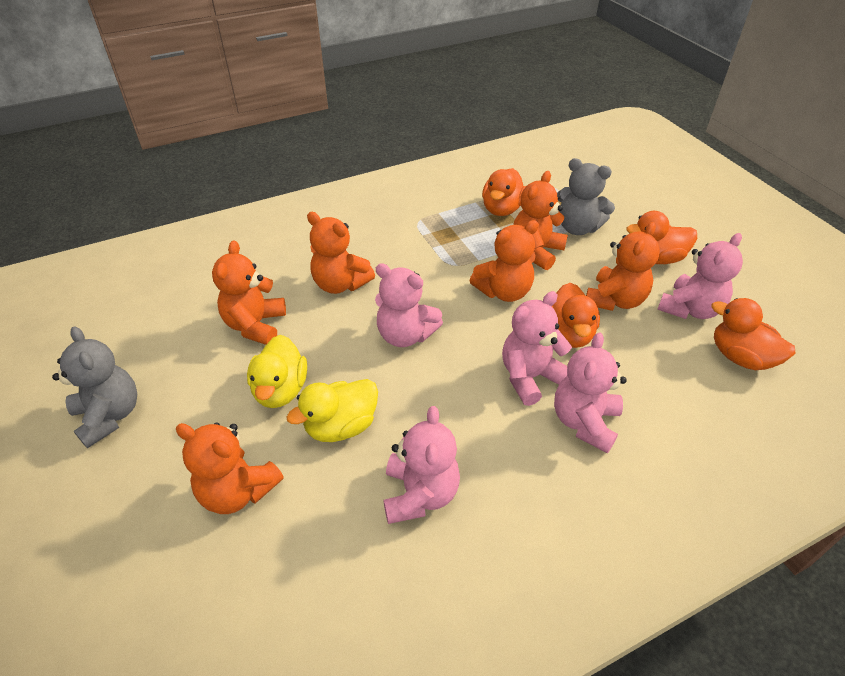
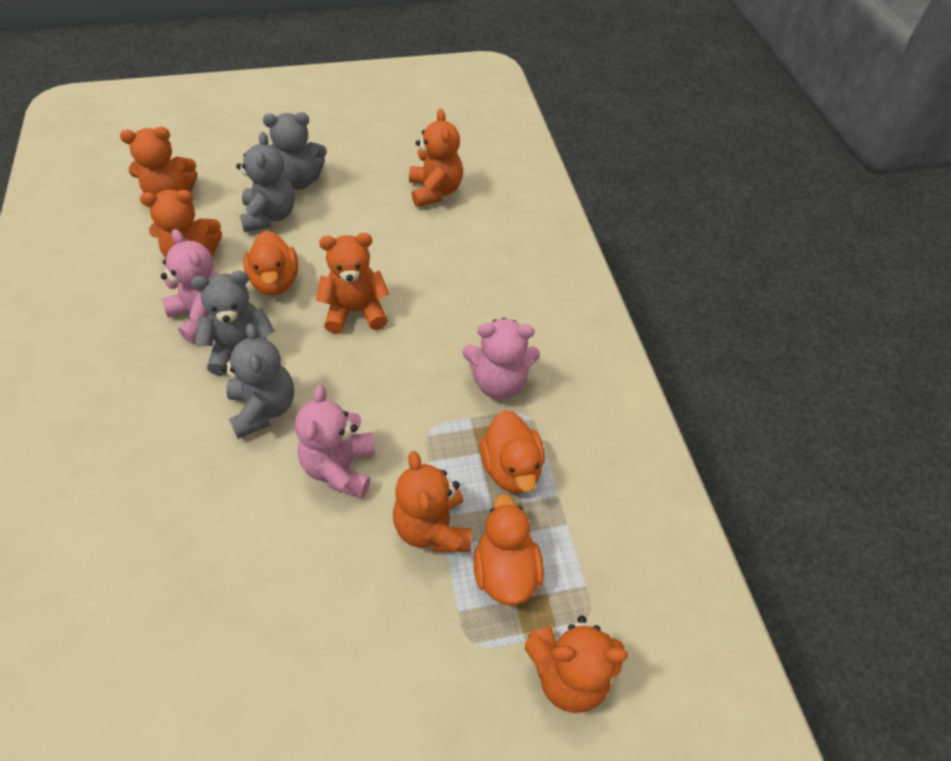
grey teddy bear: [52,326,137,448] [557,158,615,235] = 2 -> [191,271,275,376] [221,323,294,439] [236,132,295,232] [263,112,327,190] = 4
orange duck: [482,168,526,216] [552,283,600,348] [626,211,697,264] [711,298,796,370] = 4 -> [243,231,298,295] [474,494,544,605] [480,410,544,493] = 3
pink teddy bear: [375,263,443,347] [384,406,460,524] [502,291,572,406] [554,332,627,453] [657,233,743,319] = 5 -> [161,229,219,343] [295,385,375,499] [463,318,540,399] = 3
yellow duck: [247,335,307,408] [287,379,378,442] = 2 -> none = 0

